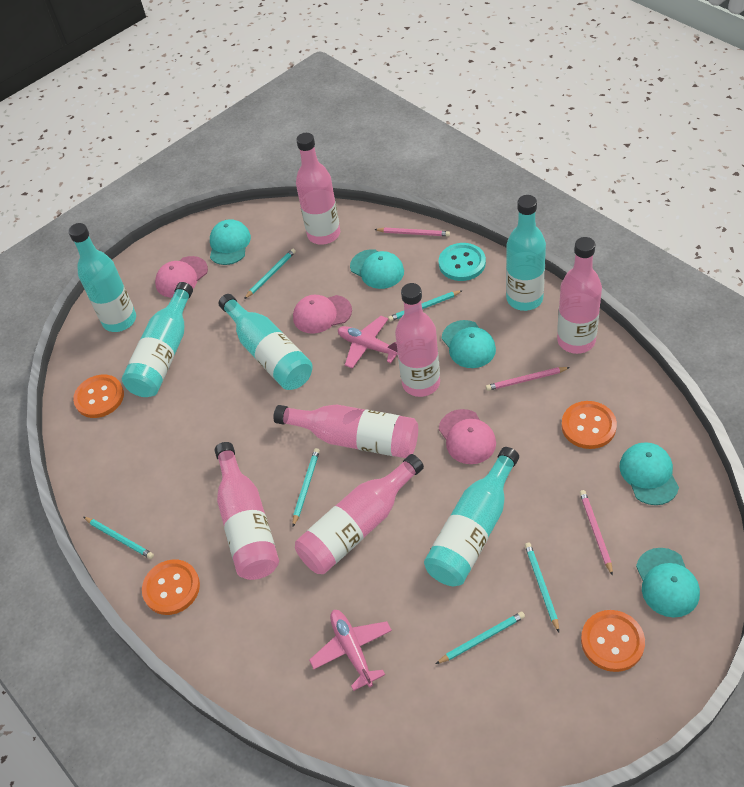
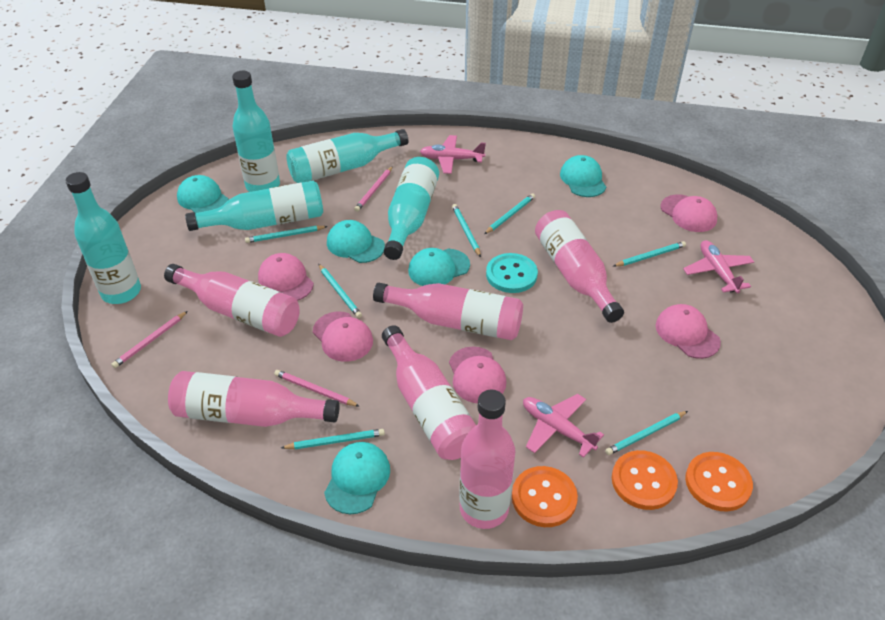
orange button: [73,375,124,418] [142,560,200,615] [562,401,617,449] [581,610,645,672] = 4 -> [512,466,578,527] [612,450,678,510] [685,452,753,511] = 3
pink cap: [155,256,208,298] [293,295,352,334] [439,409,496,464] = 3 -> [258,253,314,301] [313,312,373,362] [449,347,506,403] [656,304,721,359] [661,194,717,232] = 5
pink plane: [309,610,392,691] [338,316,398,369] = 2 -> [420,135,486,174] [523,394,604,458] [683,240,754,294] = 3
turquoise pencil: [84,517,154,559] [244,249,296,299] [292,448,320,526] [388,290,463,321] [436,612,525,664] [525,542,559,632] = 6 -> [245,226,328,243] [281,429,385,449] [318,264,362,318] [452,204,481,257] [484,193,535,234] [605,411,688,455] [614,241,686,267] = 7

